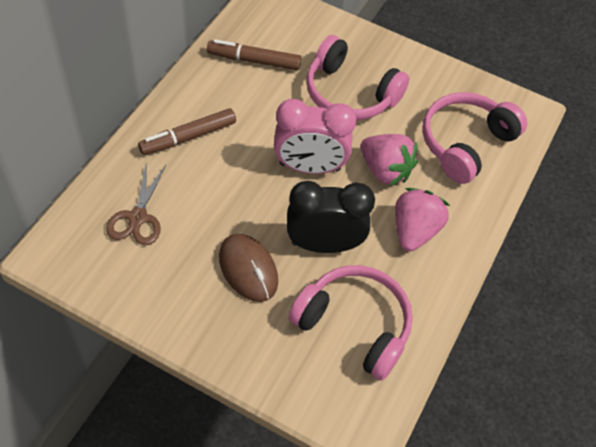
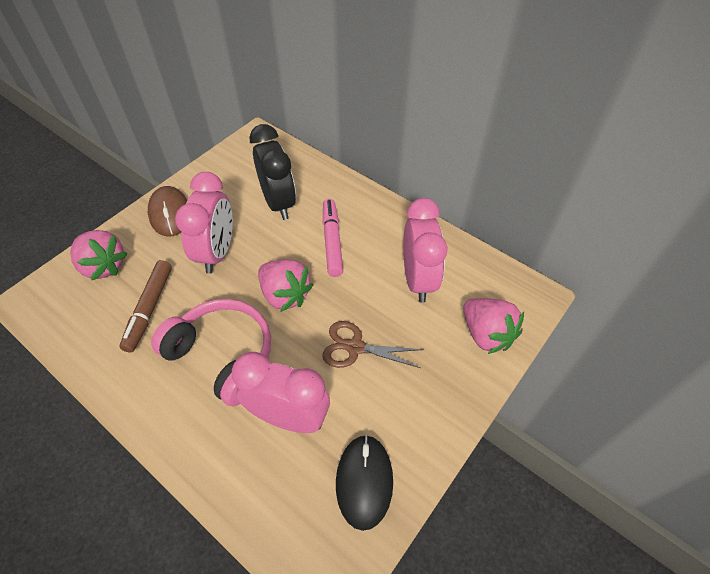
black mouse: none = 0 -> [336,435,393,531] = 1
brown marker: [138,108,236,155] [207,39,301,70] = 2 -> [119,260,172,352] = 1
pink clock: [274,99,357,174] = 1 -> [175,172,233,274] [232,352,330,433] [403,198,448,303] = 3
pink headphones: [288,265,413,380] [306,35,409,120] [423,92,527,184] = 3 -> [151,299,271,407] = 1
pink marker: none = 0 -> [323,199,343,277] = 1
pink strawberry: [360,134,418,186] [395,188,450,251] = 2 -> [70,230,128,280] [258,259,313,312] [463,298,524,354] = 3

